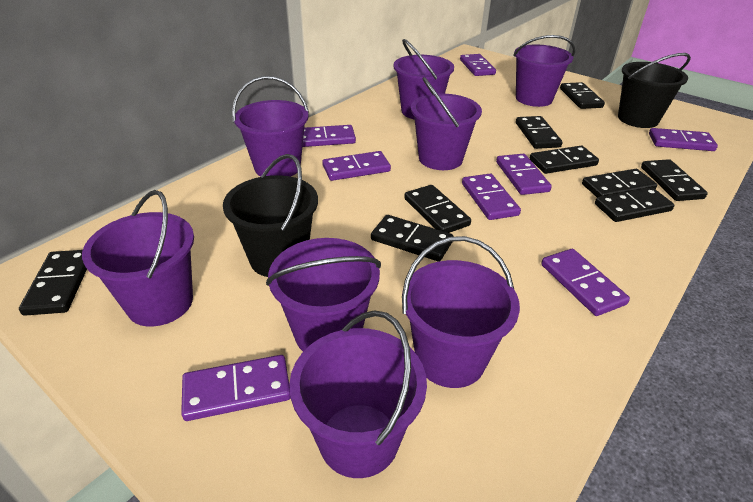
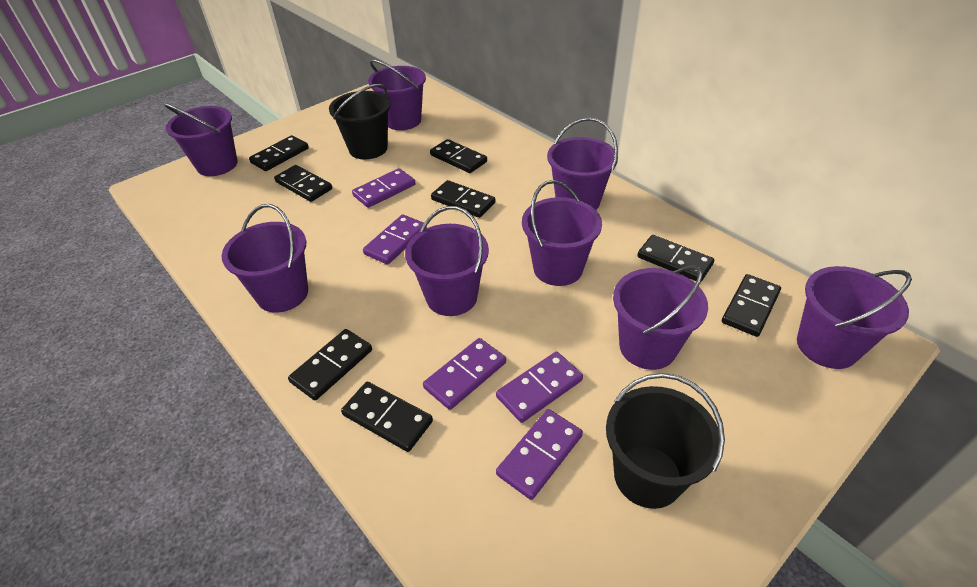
black domino: [19,250,87,316] [371,215,454,262] [404,185,471,233] [516,116,563,149] [530,146,599,174] [560,82,605,109] [582,169,657,197] [595,187,674,222] [641,159,708,201] = 9 -> [249,135,309,171] [274,165,332,202] [288,329,372,400] [341,382,433,452] [430,139,487,173] [431,180,495,218] [637,235,714,282] [722,274,781,337] = 8
purple domino: [181,355,290,421] [303,125,356,147] [322,151,391,181] [460,54,496,76] [462,174,521,220] [496,154,552,195] [541,249,630,316] [649,128,718,151] = 8 -> [352,168,415,208] [363,214,427,265] [423,338,506,410] [496,352,583,423] [496,409,583,500] = 5

